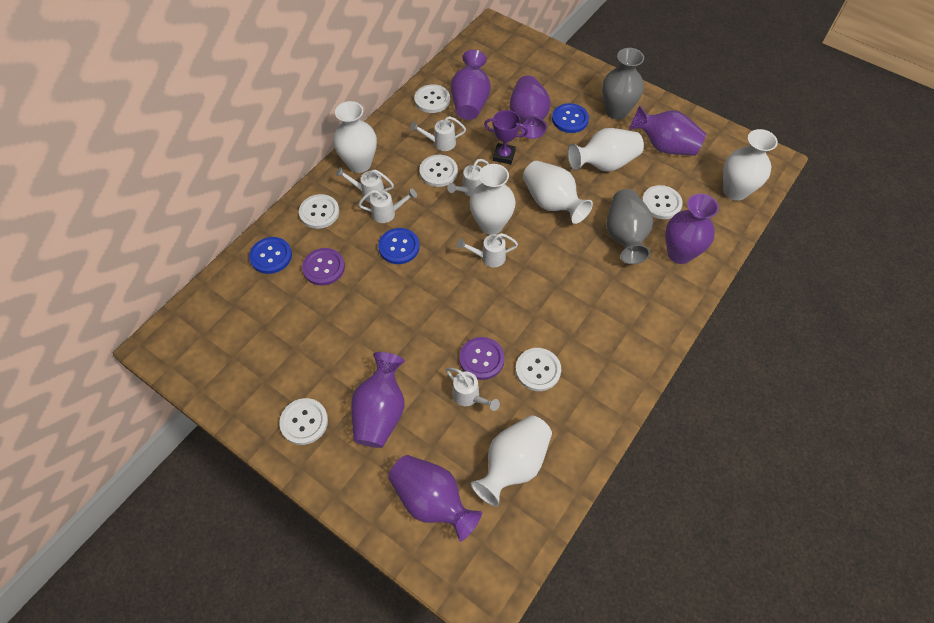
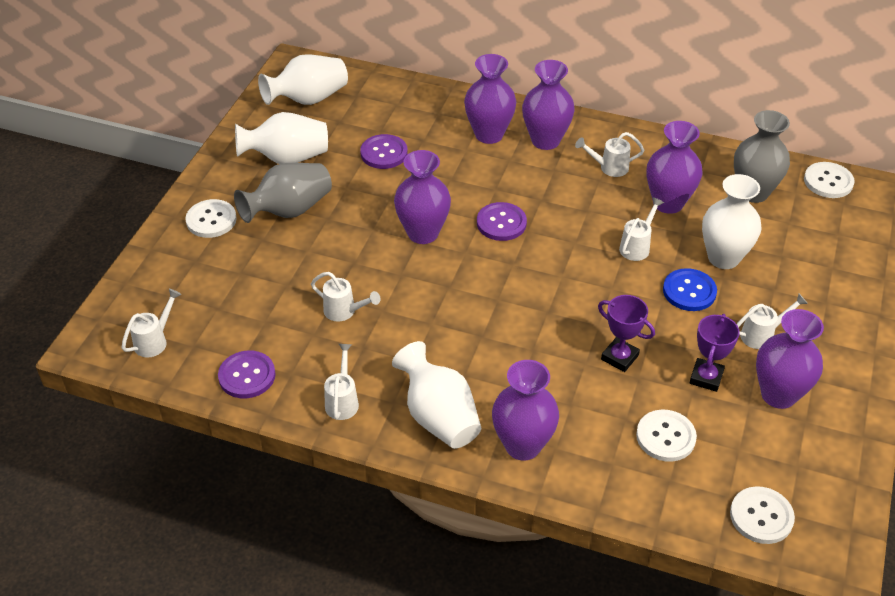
blue button: [249,237,292,274] [378,228,420,264] [552,103,589,133] = 3 -> [663,268,717,311] = 1
purple button: [302,248,345,286] [459,337,505,380] = 2 -> [218,351,275,398] [360,134,408,169] [477,202,527,241] = 3
purple trophy: [484,110,528,164] = 1 -> [598,295,655,372] [690,314,740,392] = 2
white button: [279,398,328,445] [299,194,339,229] [414,84,450,113] [419,155,458,187] [515,348,561,391] [642,185,683,219] = 6 -> [185,199,237,238] [636,410,697,462] [730,486,795,544] [804,162,855,198] = 4
white vase: [333,101,377,173] [469,164,516,235] [471,415,552,507] [523,161,593,224] [568,128,644,172] [723,129,778,201] = 6 -> [235,112,328,164] [258,54,348,105] [392,341,481,449] [702,174,761,269] = 4

